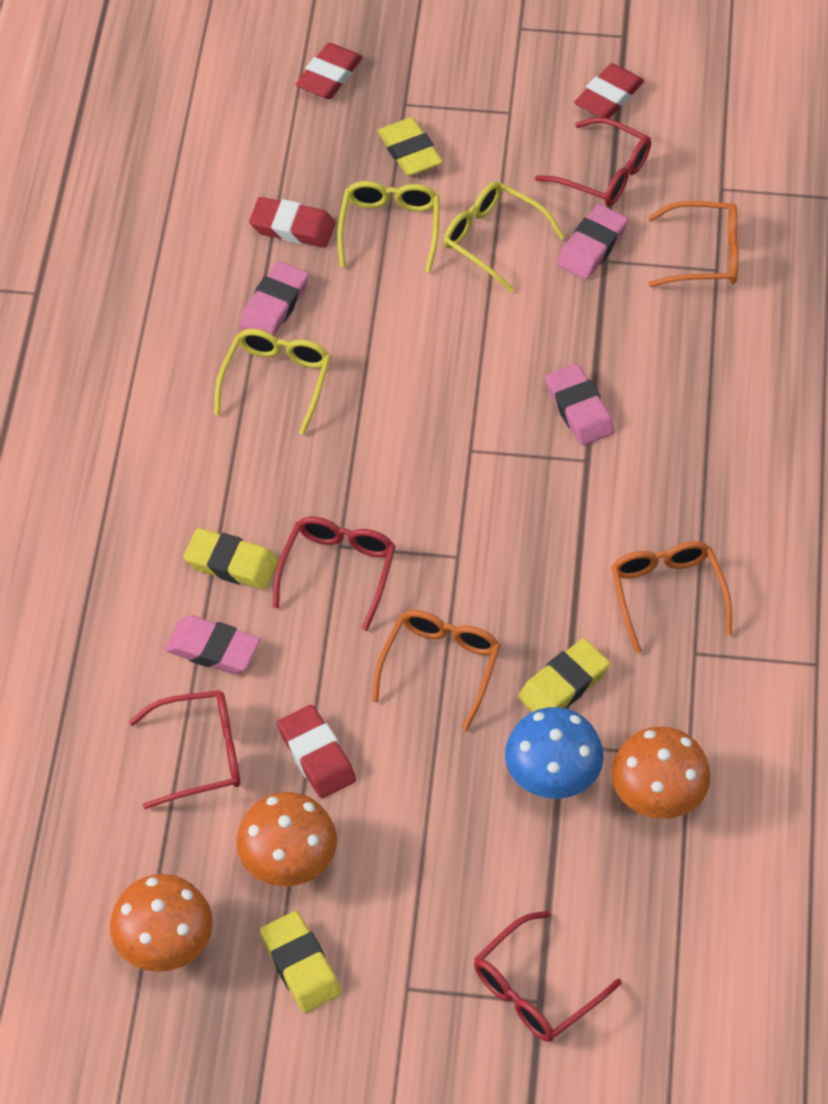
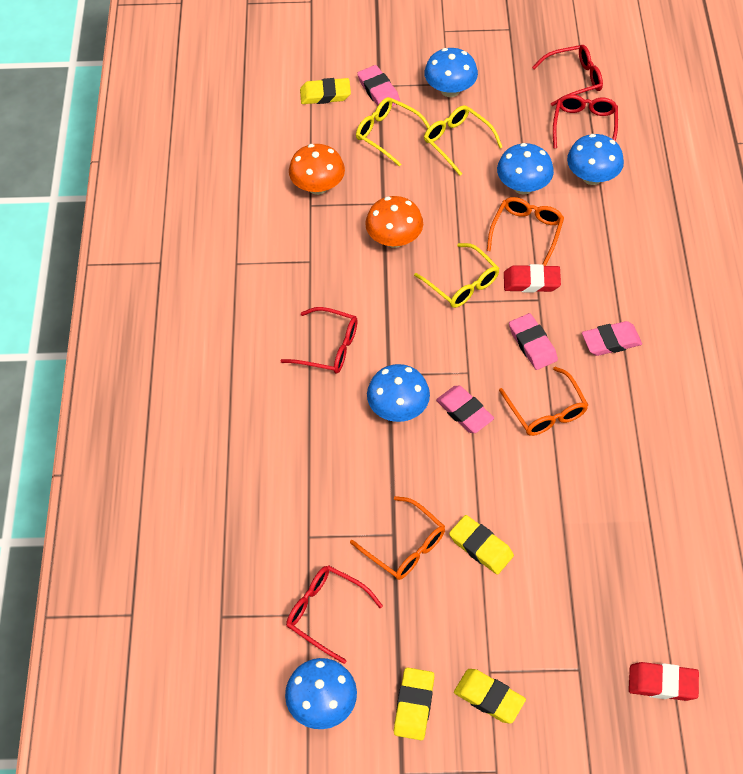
blue mushroom: [505,707,604,799] = 1 -> [285,658,357,729] [367,364,430,422] [424,48,478,97] [497,143,554,195] [567,134,624,185] = 5
orange mushroom: [110,874,213,972] [236,792,337,886] [611,726,711,819] = 3 -> [289,144,345,195] [365,196,423,248] = 2
red eraser: [249,197,336,248] [277,705,356,798] [296,43,363,99] [574,63,644,119] = 4 -> [504,264,561,293] [629,662,699,701] = 2

